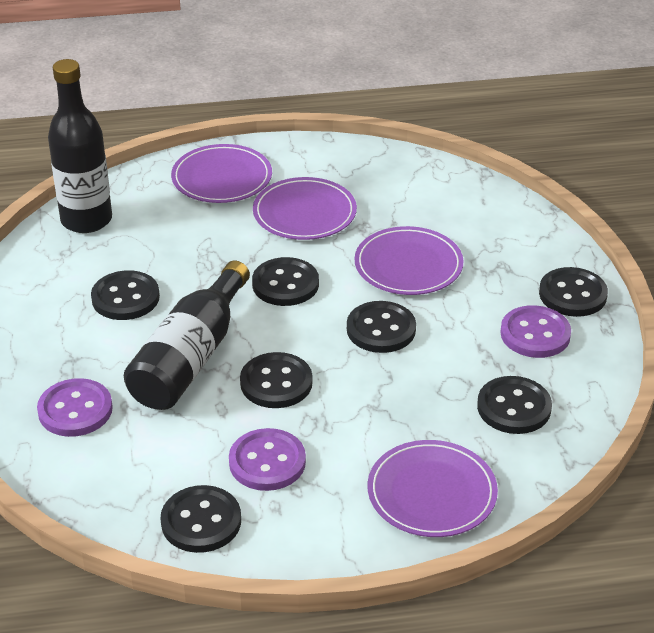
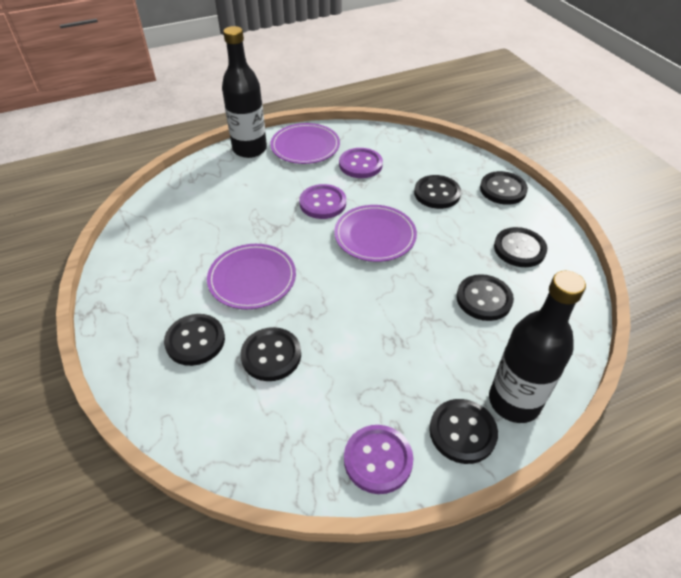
purple plate: [171,144,272,203] [253,177,357,240] [355,226,464,295] [368,440,498,537] = 4 -> [207,244,296,309] [270,123,340,164] [334,205,417,262] = 3

